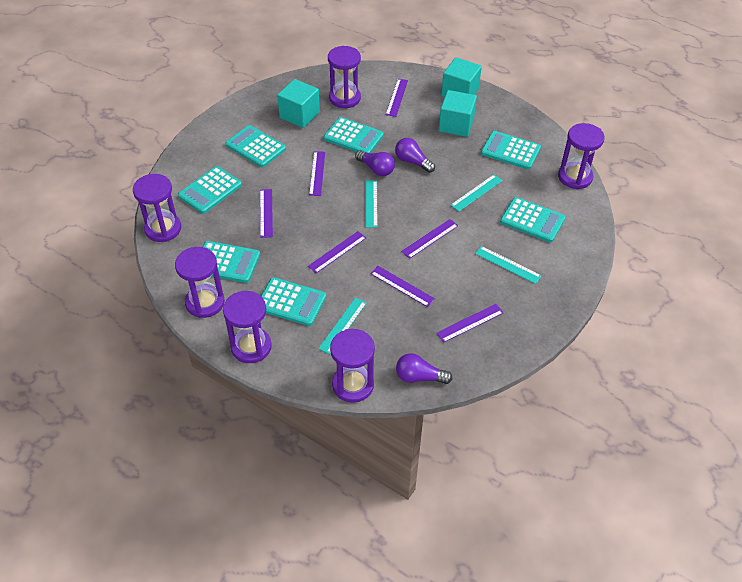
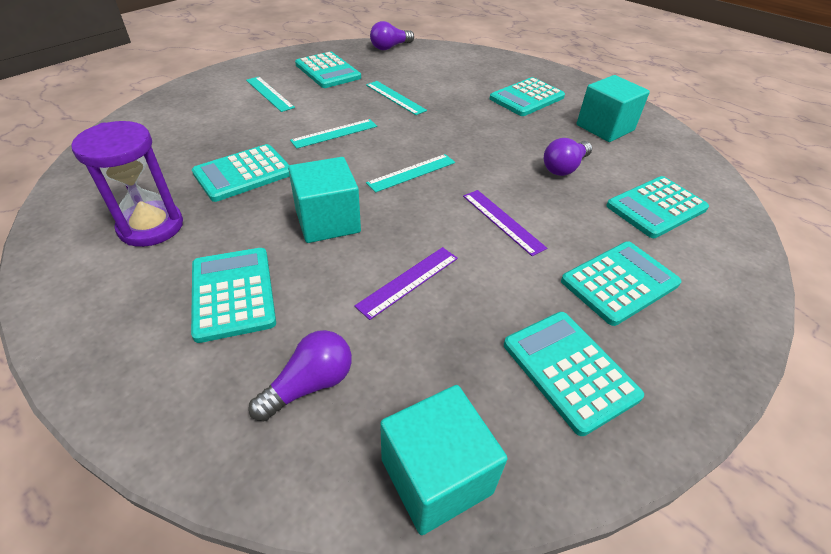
purple hourglass: [133,174,181,242] [175,247,225,318] [223,291,272,363] [328,46,361,109] [330,329,375,403] [558,123,605,189] = 6 -> [71,121,183,247] = 1
purple ruler: [260,189,273,238] [308,231,366,273] [309,151,325,196] [370,266,435,307] [386,79,408,117] [401,219,458,259] [436,304,504,343] = 7 -> [354,247,458,320] [463,190,547,256] = 2

